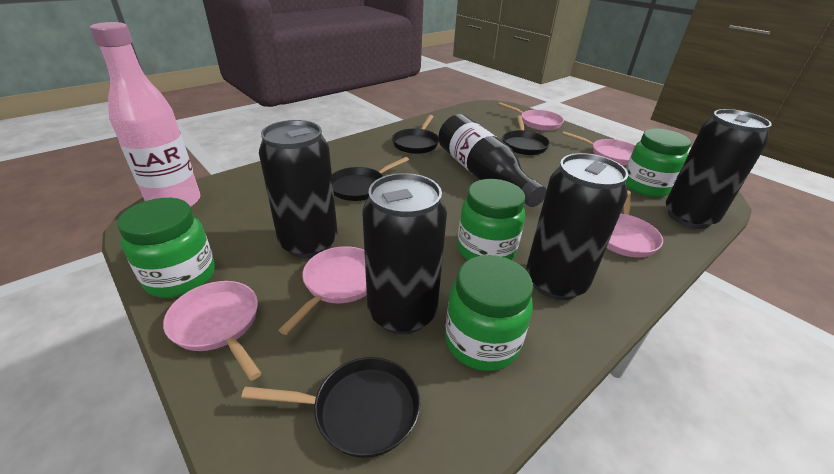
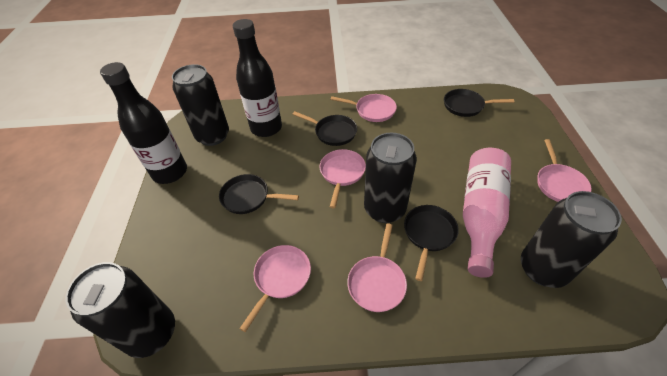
black bottle: [438,114,547,207] = 1 -> [100,62,187,184] [233,19,282,137] = 2
green jar: [117,198,215,298] [445,255,533,371] [457,179,525,260] [626,129,691,197] = 4 -> none = 0

